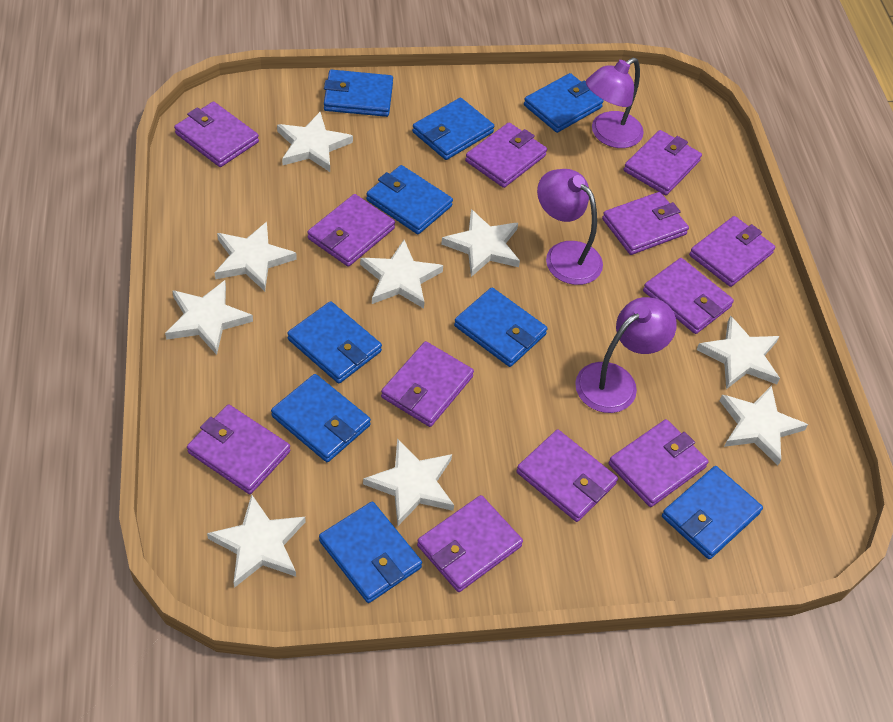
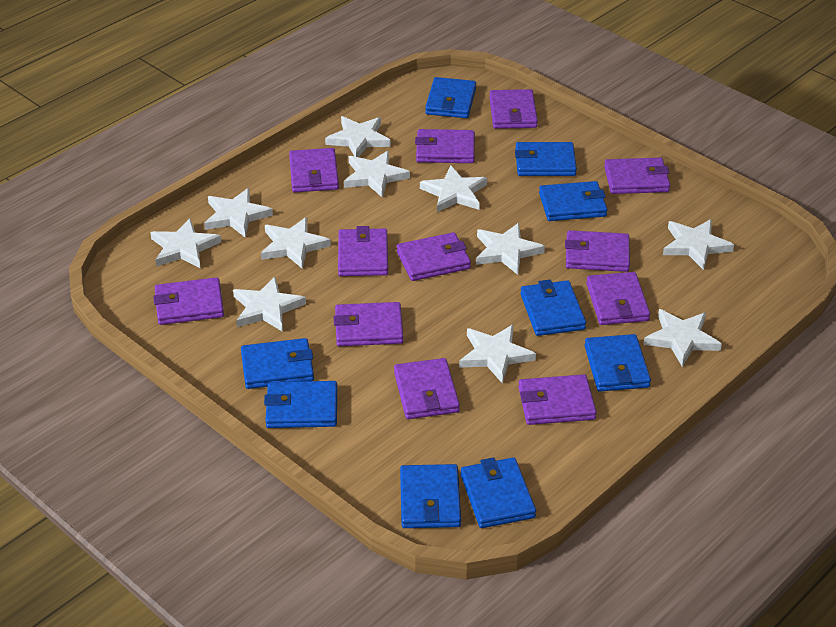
purple lamp: [537,169,603,285] [575,297,677,413] [586,58,644,148] = 3 -> none = 0
white star: [165,280,253,355] [207,494,306,588] [215,222,297,291] [277,112,353,172] [360,240,443,309] [363,439,454,526] [441,209,520,277] [696,315,780,389] [719,385,808,466] = 9 -> [150,218,221,269] [204,188,273,238] [233,276,306,332] [261,217,331,269] [325,116,391,157] [344,151,410,198] [420,166,487,212] [459,325,536,383] [476,223,545,275] [643,309,722,367] [663,219,734,270] = 11

